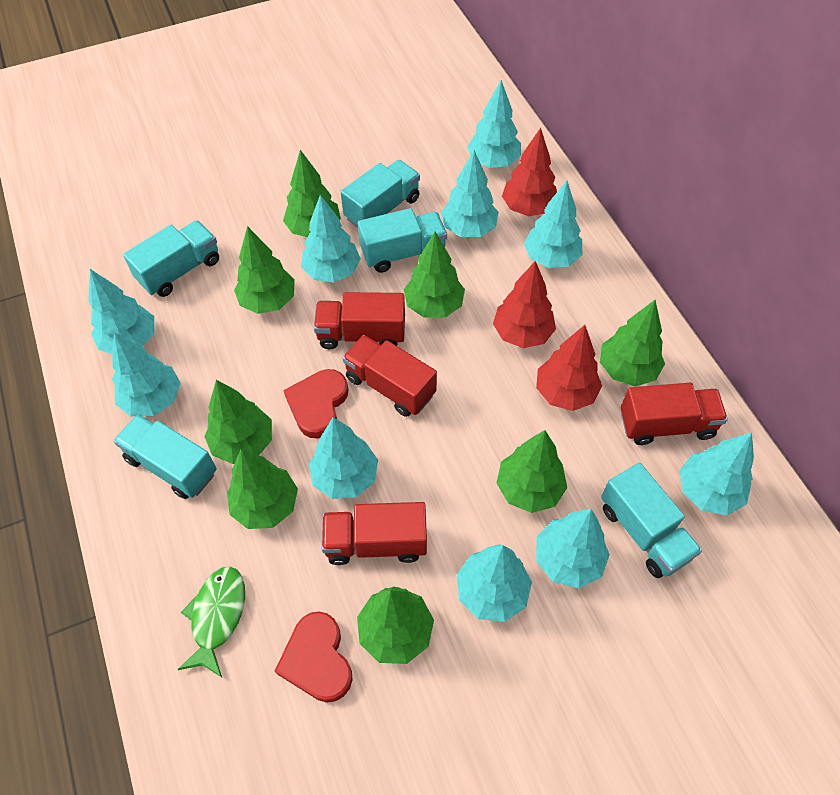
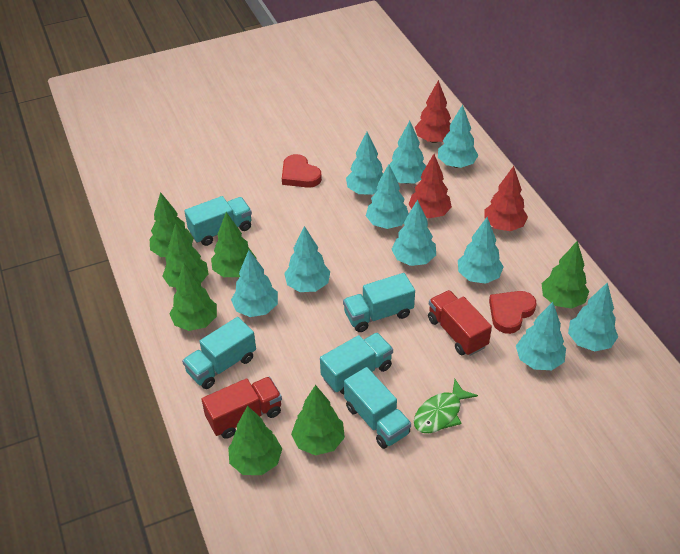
green tree: [204,380,272,464] [227,449,298,529] [234,226,295,314] [283,150,341,237] [357,587,434,664] [404,232,465,318] [496,430,567,513] [600,300,665,386] = 8 -> [150,192,194,257] [162,223,209,288] [170,264,217,331] [211,212,256,277] [228,406,282,475] [291,385,345,455] [542,241,589,309] = 7
red truck: [314,292,405,349] [321,502,427,565] [342,335,437,417] [621,383,728,445] = 4 -> [201,377,282,439] [428,290,492,356] = 2

